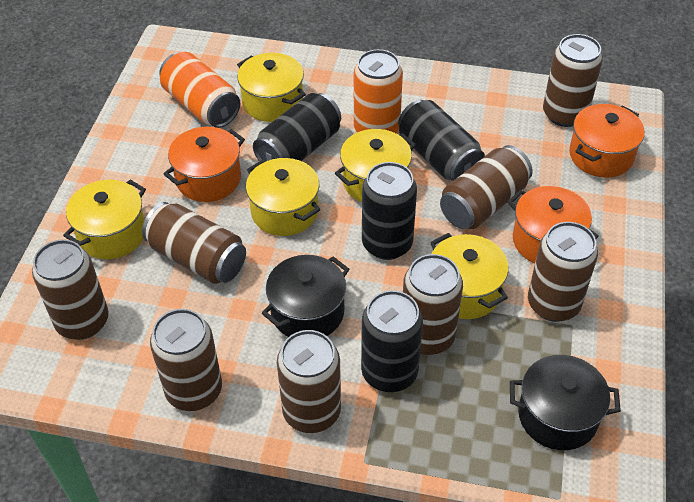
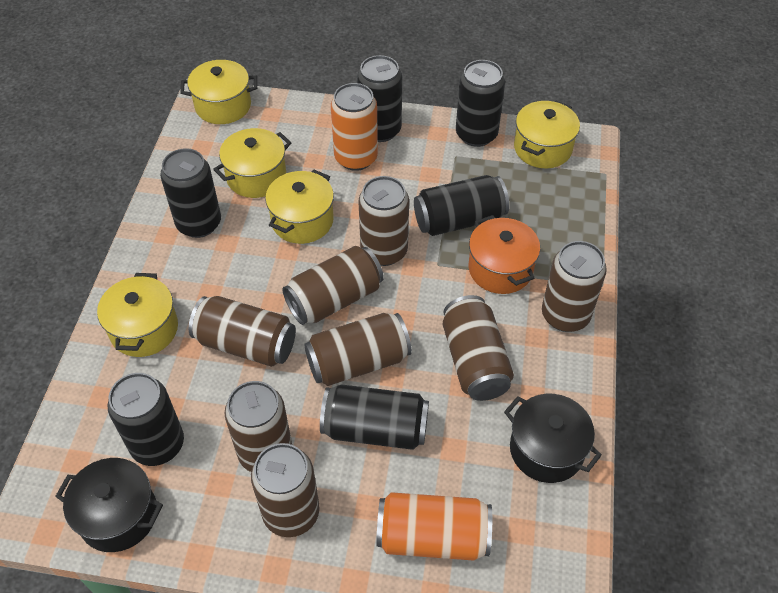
black can: [253,93,341,161] [361,290,423,392] [362,162,417,260] [398,100,485,181] = 4 -> [108,373,184,466] [160,148,221,238] [320,384,429,450] [357,55,402,142] [414,175,509,236] [456,60,505,147] = 6
orange pot: [164,127,245,202] [508,186,599,263] [569,104,645,178] = 3 -> [469,215,540,294] = 1

